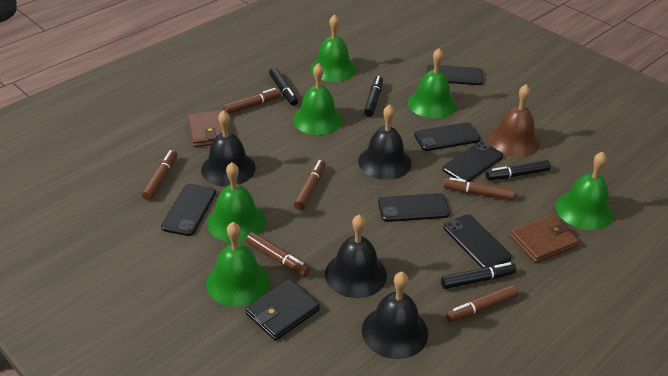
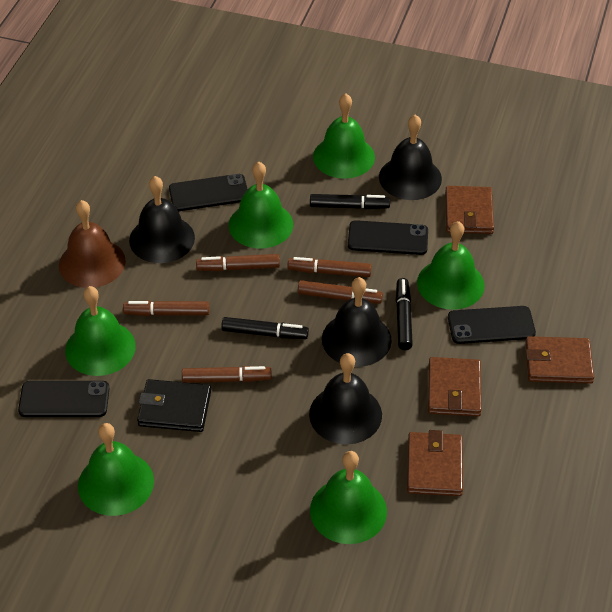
black marker: [269,68,298,106] [364,76,383,117] [441,262,516,289] [486,160,551,180] = 4 -> [221,317,309,339] [310,194,390,209] [396,278,413,350] = 3
black phone: [161,184,216,236] [378,193,450,222] [414,122,480,151] [427,65,484,85] [442,141,504,182] [444,214,512,268] = 6 -> [18,381,110,417] [169,174,248,211] [348,220,428,255] [448,306,536,344] = 4
brown marker: [142,150,177,200] [223,88,281,114] [246,232,310,276] [294,160,326,210] [444,177,514,200] [445,285,518,322] = 6 -> [123,300,210,316] [182,366,272,383] [196,254,280,271] [287,257,372,277] [298,280,383,304] = 5
brown wallet: [188,110,229,147] [510,215,579,263] = 2 -> [407,430,463,496] [428,357,482,416] [445,186,494,234] [525,336,594,384] = 4

